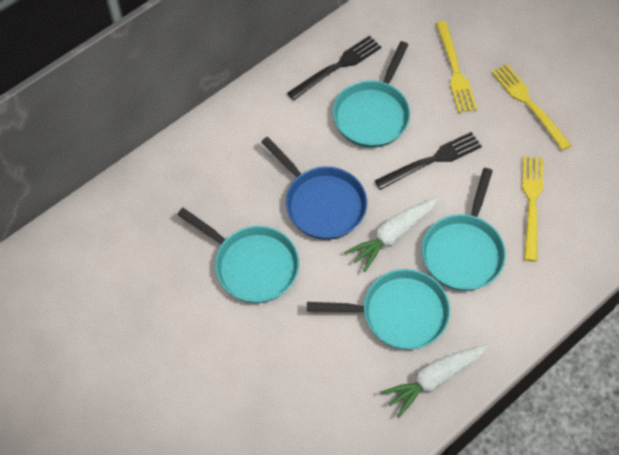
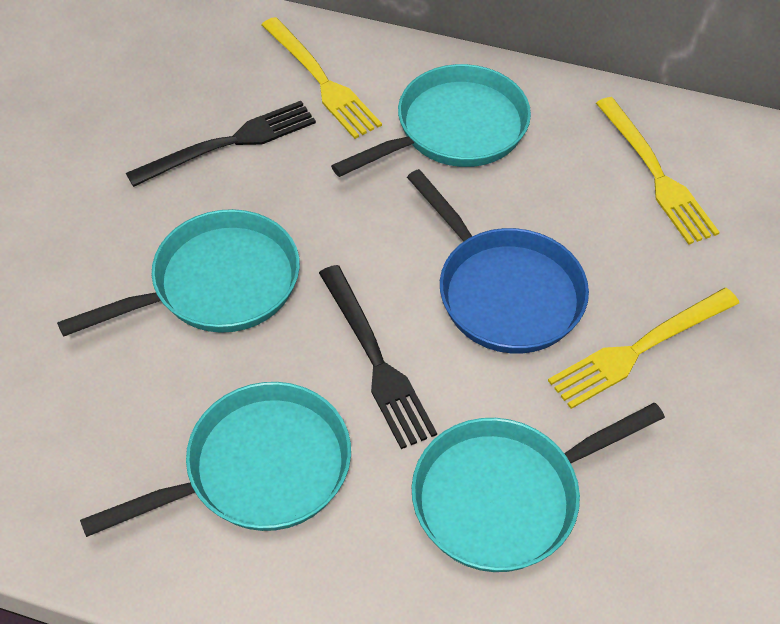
white carrot: [345,197,438,272] [381,344,489,418] = 2 -> none = 0

